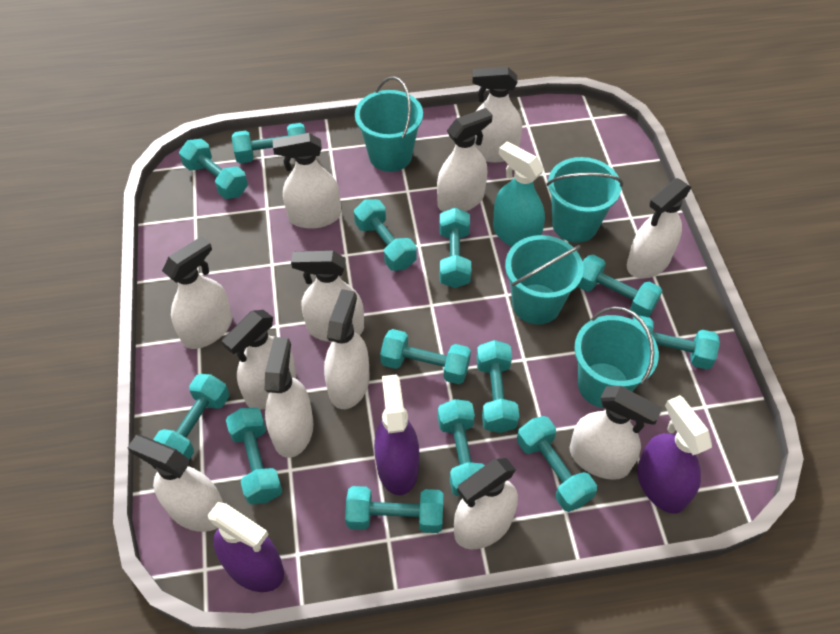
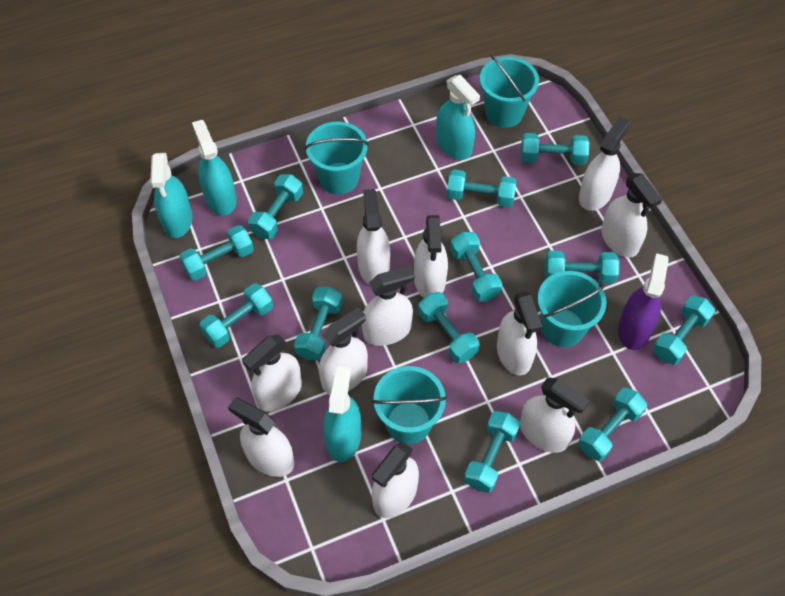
purple spray bottle: [208,502,284,592] [374,374,419,495] [637,395,712,514] = 3 -> [618,253,669,350] = 1
turquoise dumbbell: [153,374,229,460] [179,139,248,199] [226,408,282,504] [232,123,305,163] [345,486,443,533] [354,199,417,271] [380,329,471,384] [438,399,485,496] [439,208,471,288] [476,340,519,433] [517,416,597,512] [577,255,662,317] [632,315,720,369] = 13 -> [179,225,254,281] [199,283,273,348] [248,174,303,239] [294,286,343,361] [418,292,480,363] [447,170,517,207] [450,232,502,301] [464,411,520,493] [521,133,589,165] [545,251,619,284] [578,388,647,462] [653,295,715,365] = 12
turquoise spray bottle: [493,142,545,247] = 1 -> [150,153,193,238] [192,120,237,216] [323,366,362,462] [436,75,480,160] = 4
white spray bottle: [127,435,223,532] [162,236,232,349] [222,310,296,410] [265,337,314,458] [273,133,341,229] [291,250,364,342] [324,289,370,409] [437,108,493,212] [454,458,518,549] [472,67,522,163] [570,386,662,480] [627,178,692,279] = 12 -> [228,397,294,477] [242,334,302,412] [319,307,368,394] [357,189,390,285] [362,265,415,346] [372,442,419,518] [414,215,448,298] [497,291,543,376] [520,377,589,453] [579,116,630,211] [601,173,662,258] = 11

